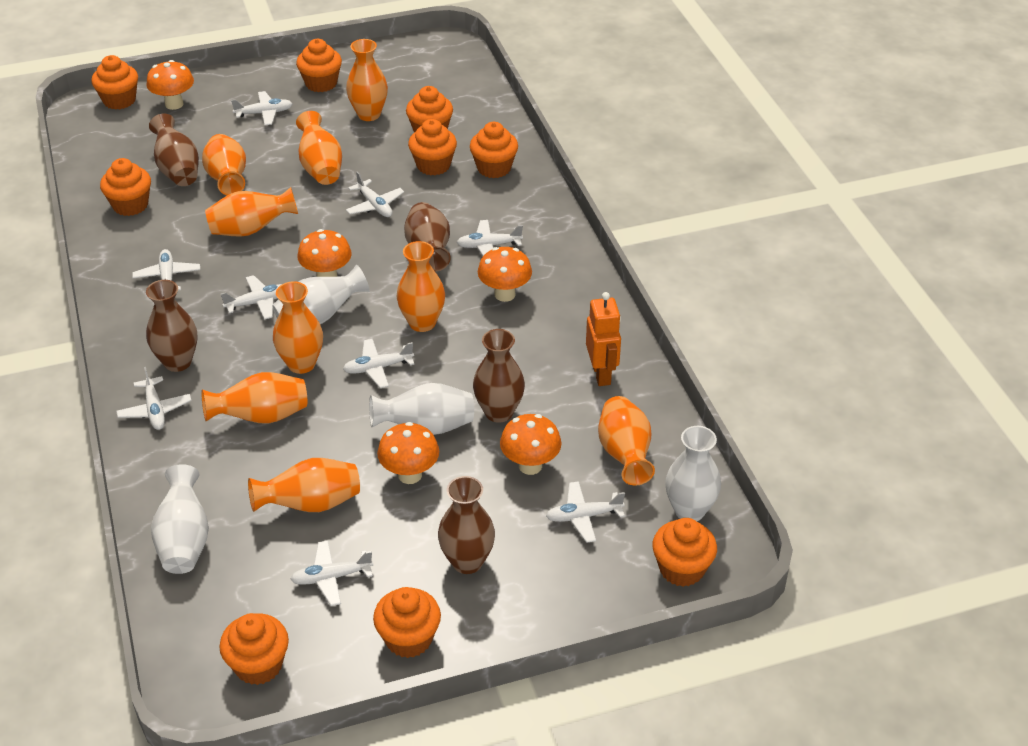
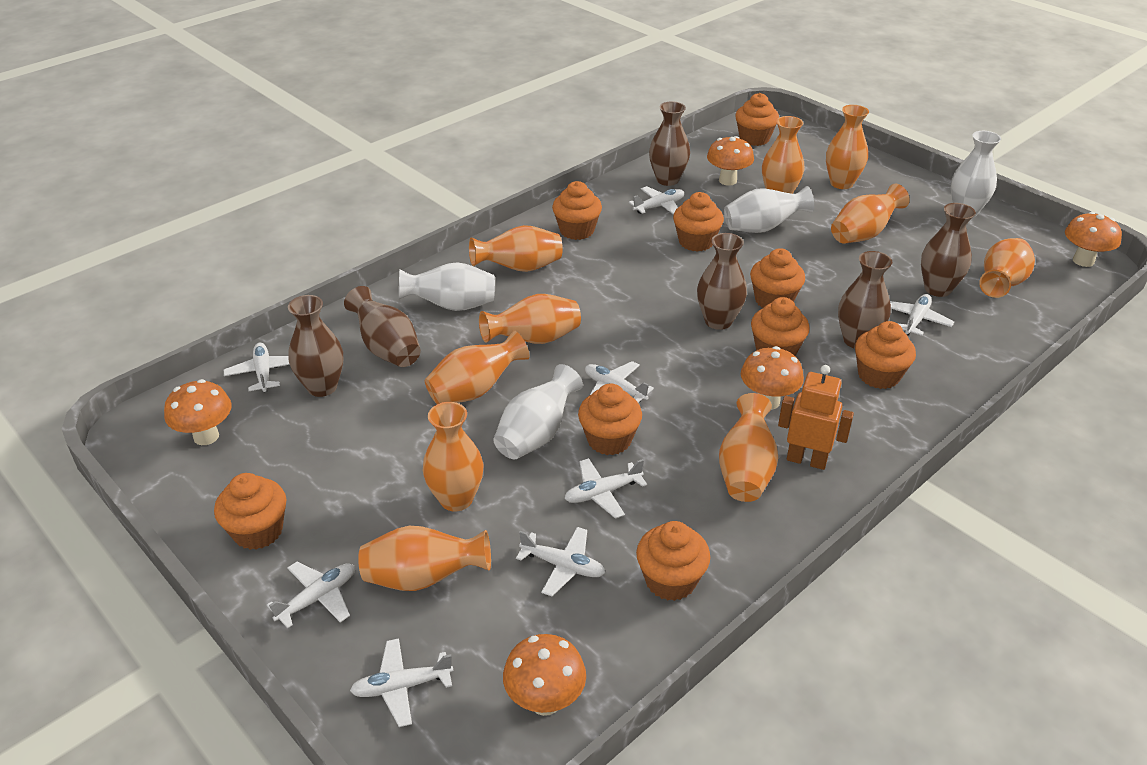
brown vase: [146,280,197,372] [149,113,199,186] [404,202,451,272] [438,476,495,574] [473,329,525,423] = 5 -> [288,295,343,397] [344,286,421,367] [649,101,690,186] [697,233,747,330] [838,251,892,349] [921,203,976,297] = 6
orange vase: [201,372,307,424] [202,134,246,195] [205,187,298,237] [248,458,360,512] [273,281,323,374] [296,111,342,185] [346,39,388,121] [396,241,445,332] [598,396,655,486] = 9 -> [358,526,491,591] [422,402,484,511] [425,330,530,404] [469,225,563,272] [479,294,581,344] [719,393,778,502] [762,116,804,194] [826,105,869,189] [831,184,910,244] [979,238,1035,298] = 10
white plane: [116,367,192,430] [132,249,200,291] [221,275,282,320] [231,91,293,126] [291,540,373,606] [343,339,414,388] [346,171,404,217] [457,220,523,256] [546,481,625,543] = 9 -> [224,343,290,392] [267,562,355,628] [350,638,453,727] [516,527,605,596] [565,458,647,519] [585,361,654,403] [629,186,684,215] [890,294,954,336] = 8

